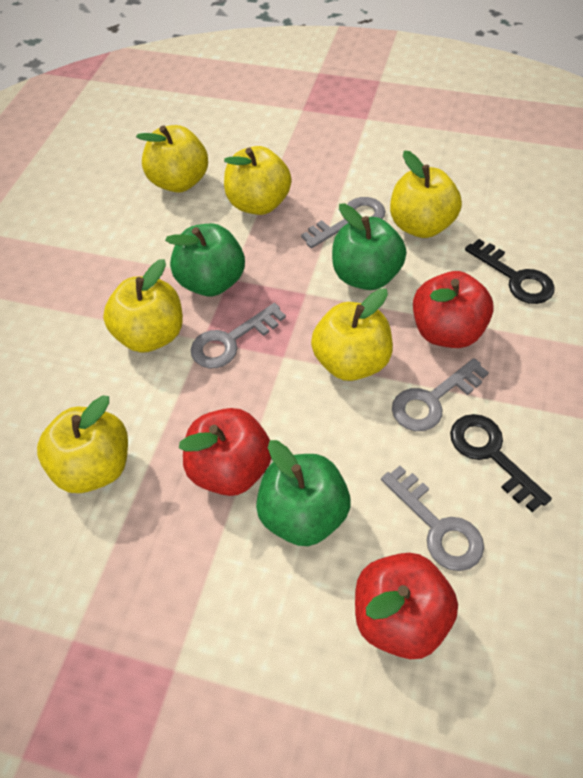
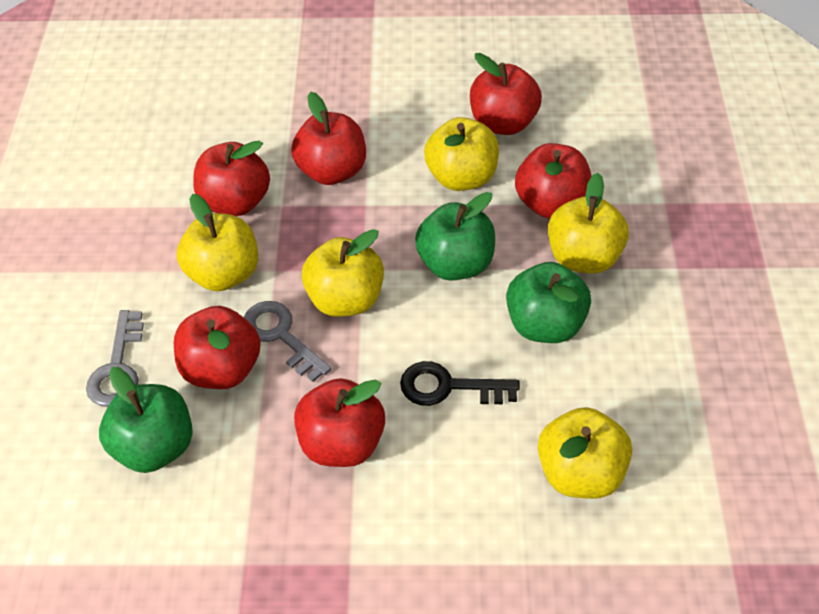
black key: [450,414,552,512] [465,239,555,304] = 2 -> [400,361,520,406] = 1
grey key: [191,303,286,368] [301,197,386,248] [381,466,484,571] [392,358,489,431] = 4 -> [86,310,144,407] [244,301,332,382] = 2
red apple: [179,408,271,496] [355,553,458,659] [413,271,494,348] = 3 -> [174,306,261,389] [193,141,270,216] [291,92,366,185] [294,378,385,467] [470,53,542,135] [515,143,591,218] = 6
yellow apple: [37,395,128,493] [103,259,183,353] [136,125,208,193] [224,146,292,215] [311,288,393,381] [390,150,462,238] = 6 -> [177,194,258,291] [302,229,384,317] [424,117,499,191] [538,407,632,499] [548,173,629,274] = 5

